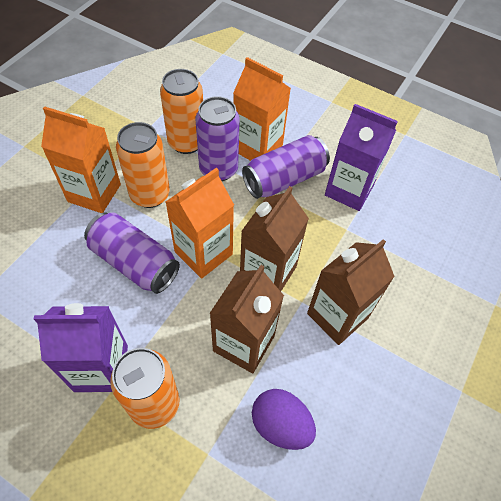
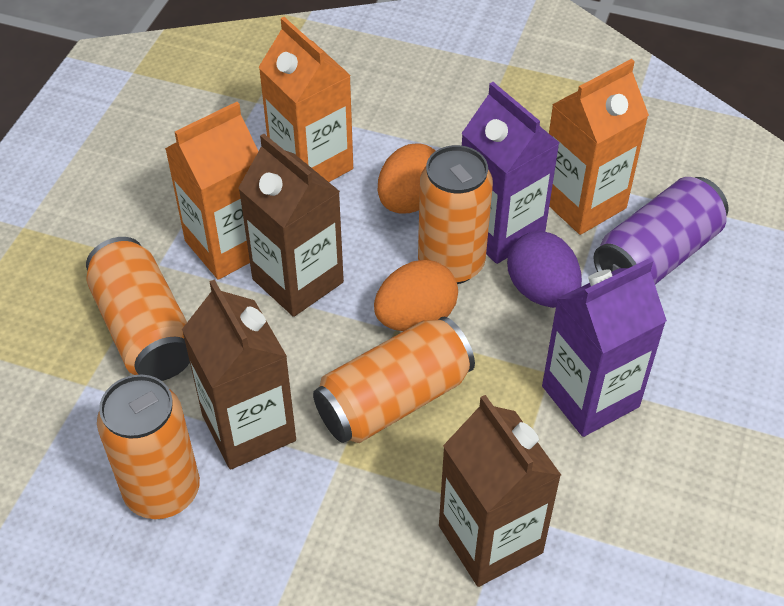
orange can: [110,348,180,429] [116,122,170,208] [160,69,203,154] = 3 -> [86,237,190,381] [97,375,200,519] [313,317,475,443] [418,145,493,284] = 4
orange egg: none = 0 -> [374,260,458,331] [378,144,436,214] = 2
purple can: [84,212,180,294] [196,96,240,181] [242,135,330,199] = 3 -> [594,177,729,284] = 1

